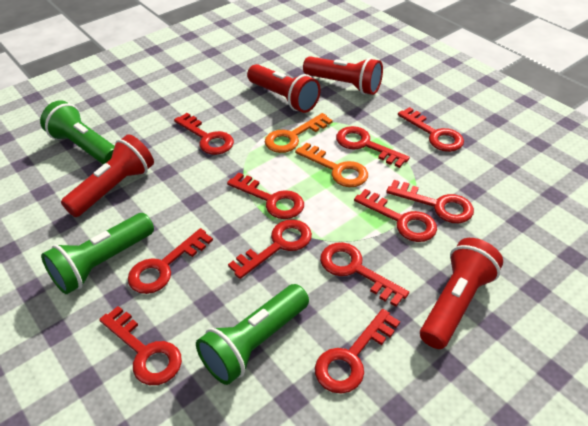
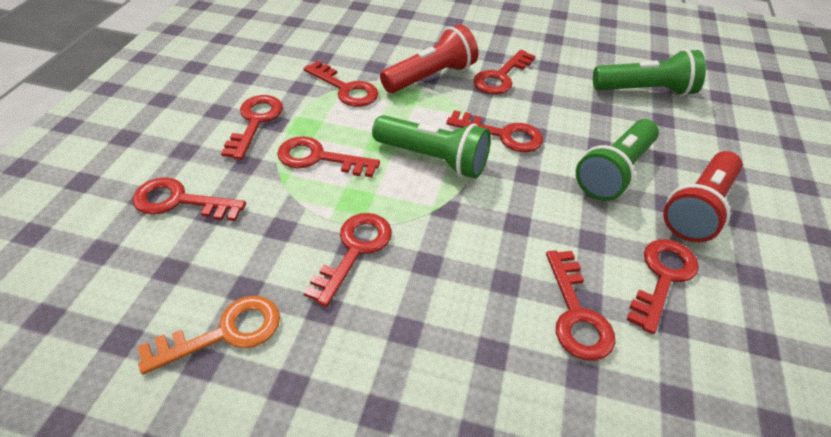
orange key: [265,113,333,153] [295,142,368,187] = 2 -> [138,296,280,374] = 1
red flashlight: [61,134,154,217] [247,64,321,113] [303,56,383,95] [420,238,503,349] = 4 -> [380,24,478,93] [663,151,743,242] = 2
red key: [99,306,182,385] [128,228,213,294] [174,113,234,155] [227,173,304,219] [228,219,312,279] [315,309,400,394] [320,242,409,307] [336,126,410,168] [354,189,437,242] [386,180,474,223] [398,107,464,152] = 11 -> [133,177,246,221] [221,95,283,160] [277,136,380,177] [304,61,378,107] [304,213,392,307] [446,110,543,152] [473,50,535,95] [546,250,615,361] [627,239,699,334] = 9

